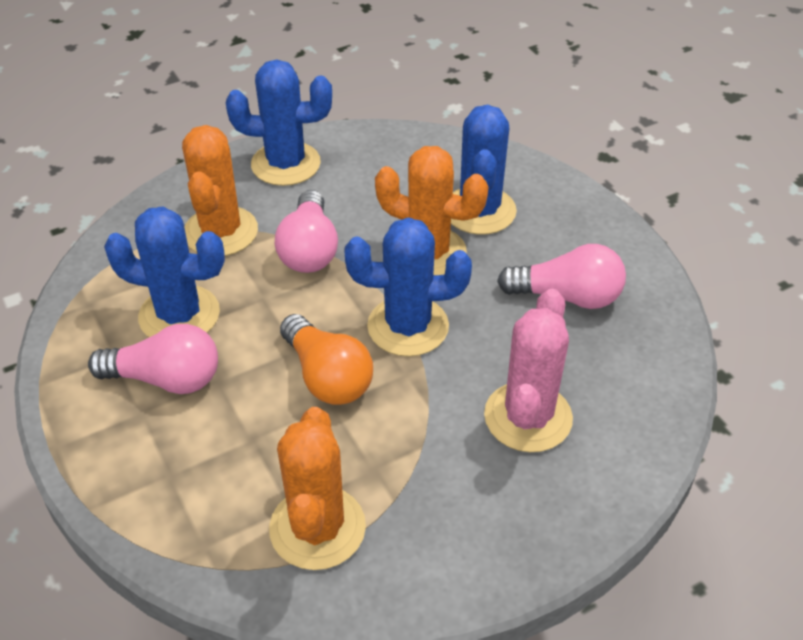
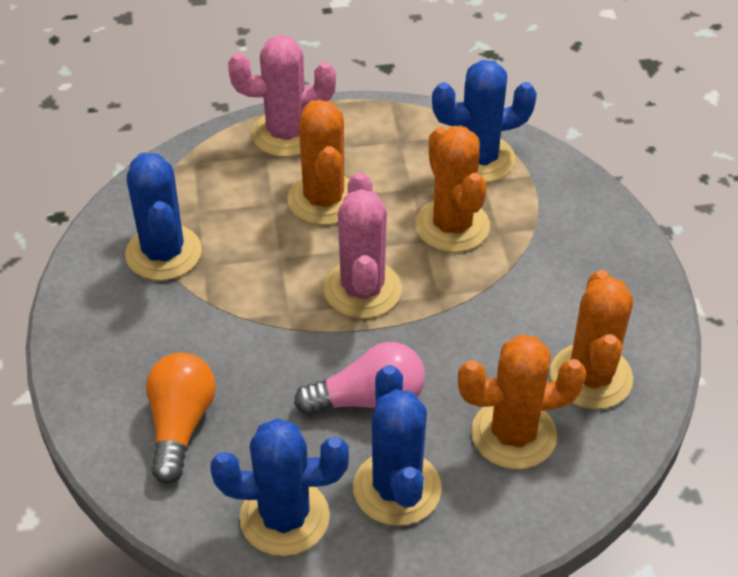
orange cactus: [182,125,258,256] [269,407,366,570] [375,146,488,275] = 3 -> [287,100,350,225] [415,126,490,252] [458,334,586,469] [550,270,633,409] = 4
pink cactus: [484,289,573,452] = 1 -> [228,35,336,157] [324,172,402,319] = 2
pink light bulb: [88,324,218,394] [275,190,338,273] [497,244,626,309] = 3 -> [294,342,425,415] = 1

